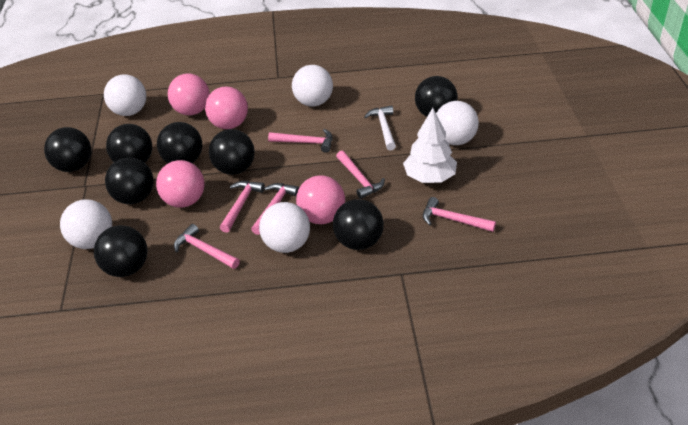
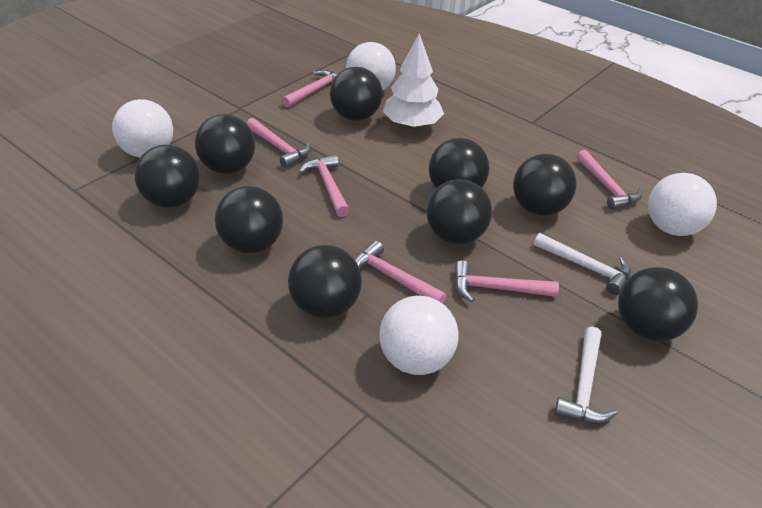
black ball: [44,127,91,172] [94,225,148,277] [105,157,154,204] [106,124,152,163] [157,122,202,163] [209,129,255,175] [333,199,384,250] [415,76,458,117] = 8 -> [135,145,200,208] [195,114,255,174] [215,186,283,253] [288,245,362,319] [330,67,382,121] [427,179,492,245] [429,138,489,189] [513,154,576,216] [618,267,698,341] = 9
pink ball: [156,160,204,208] [168,73,210,115] [205,86,248,129] [296,175,345,224] = 4 -> none = 0
white ball: [60,199,112,249] [104,74,146,116] [259,202,310,253] [292,65,333,107] [436,101,479,145] = 5 -> [112,99,173,158] [346,42,396,90] [379,296,459,375] [648,173,717,236] = 4
white hammer: [364,105,396,150] = 1 -> [534,233,631,295] [554,327,617,423] = 2

